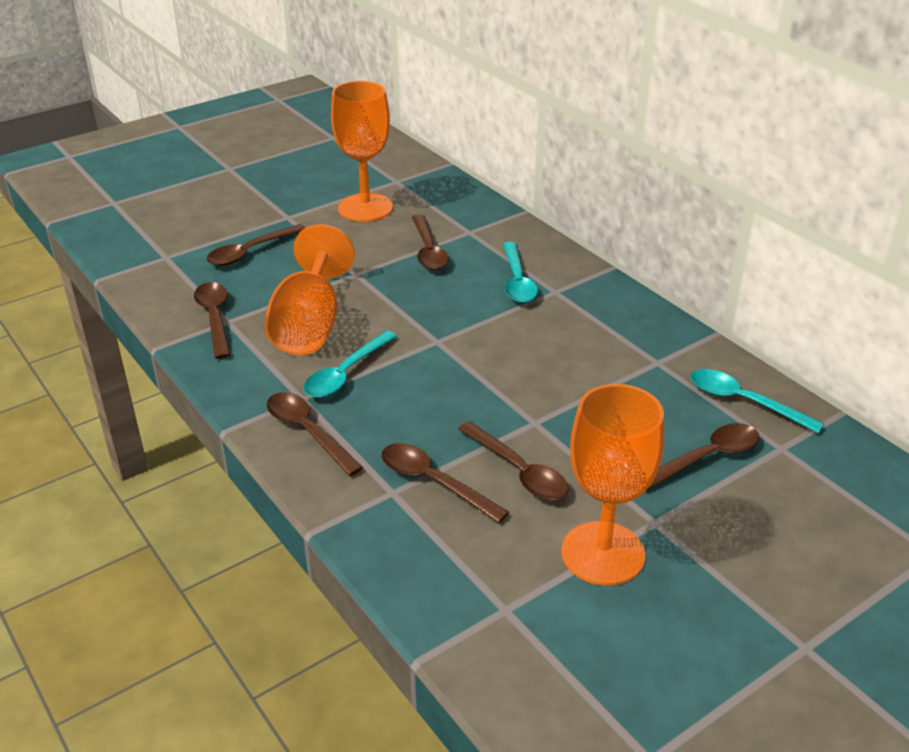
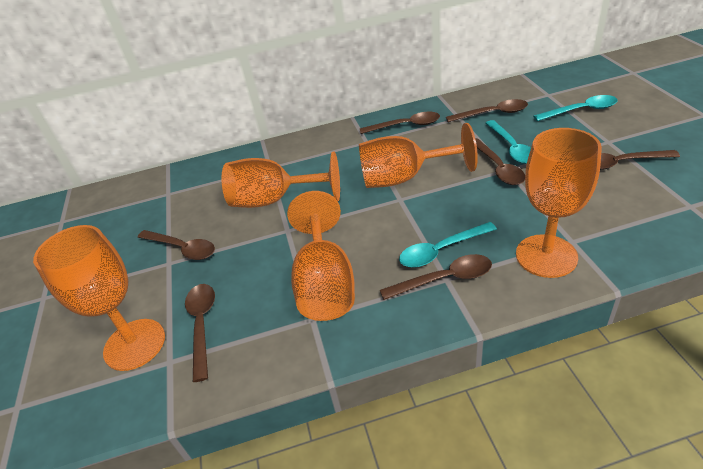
orange goblet: [264,224,355,355] [331,81,393,222] [561,384,664,586] = 3 -> [33,225,165,371] [222,152,340,208] [287,191,355,321] [359,123,478,188] [516,128,602,278] = 5

